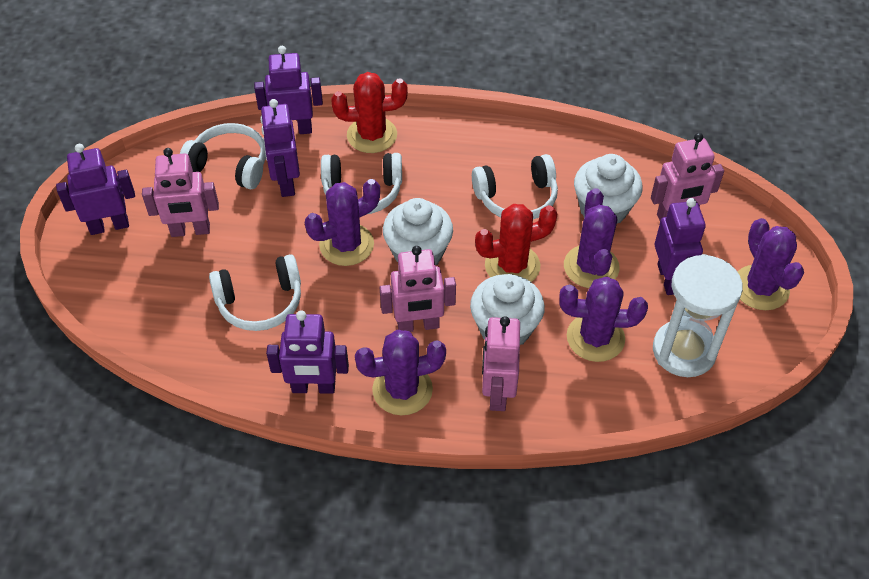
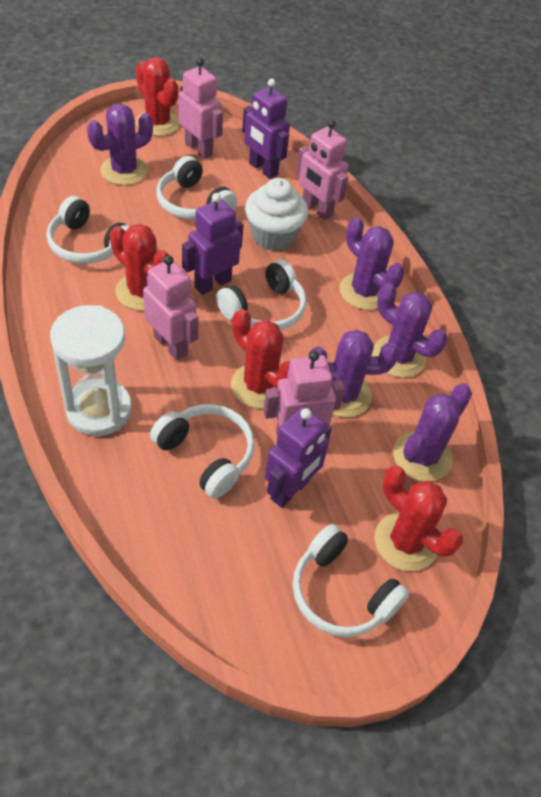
purple robot: [56,144,135,235] [254,46,323,134] [260,99,300,197] [266,310,349,394] [654,198,706,295] = 5 -> [182,193,243,295] [242,78,290,179] [265,407,332,508] = 3
red cactus: [331,72,408,153] [475,204,558,282] = 2 -> [110,224,169,311] [136,57,180,136] [231,309,290,408] [374,466,463,571] = 4
white cupcake: [383,198,453,265] [470,274,545,345] [574,154,642,223] = 3 -> [245,178,308,251] = 1
white headphones: [180,123,266,189] [209,254,301,331] [321,153,402,214] [472,154,558,219] = 4 -> [47,196,129,264] [150,404,255,499] [156,156,237,219] [216,260,306,331] [293,524,409,637] = 5

